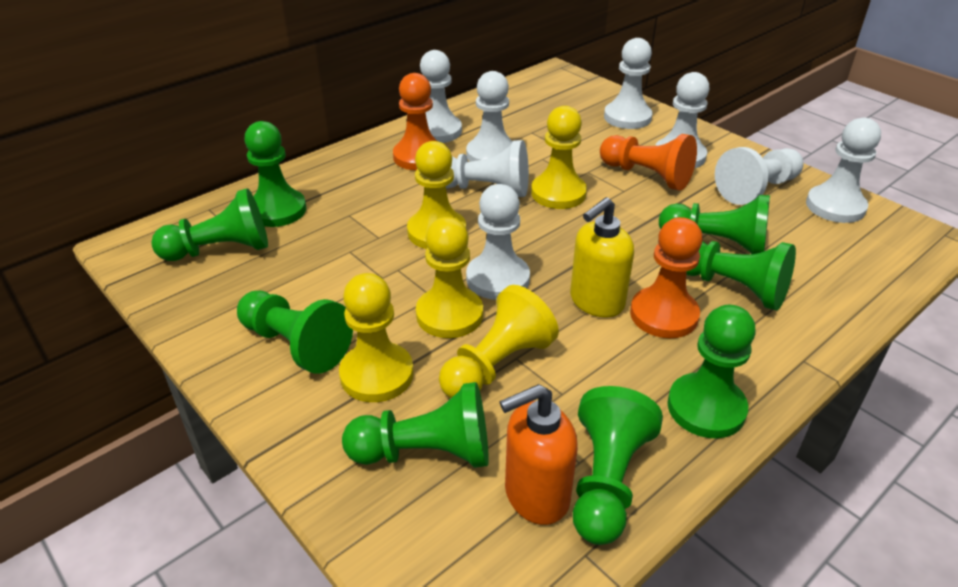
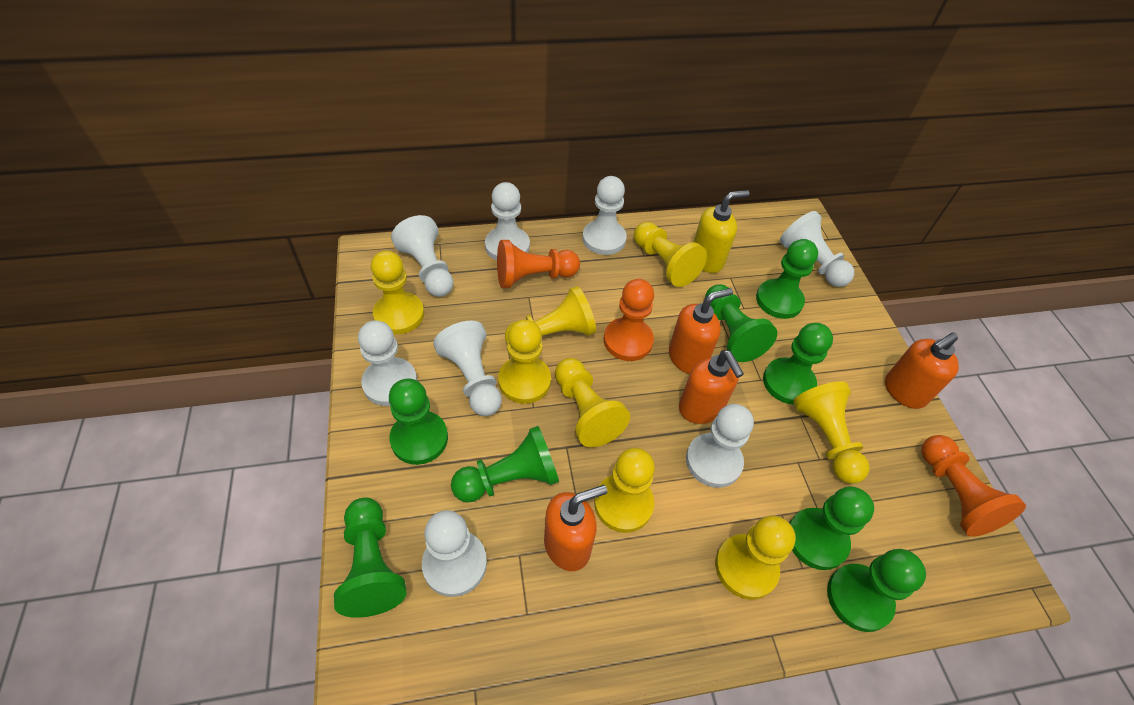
orange soap dispenser: [499,384,578,525] = 1 -> [544,485,607,571] [669,288,733,374] [679,350,744,424] [885,332,959,409] = 4
yellow pawn: [339,273,414,402] [407,141,466,249] [416,217,483,338] [439,285,559,398] [531,106,587,209] = 5 -> [371,250,424,334] [498,319,551,404] [505,286,596,343] [555,358,630,447] [594,448,655,533] [634,222,707,287] [715,515,796,600] [793,381,870,484] = 8

